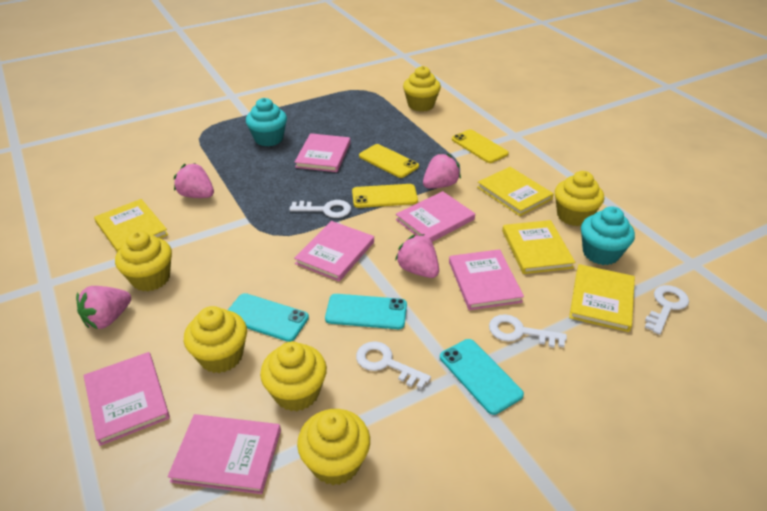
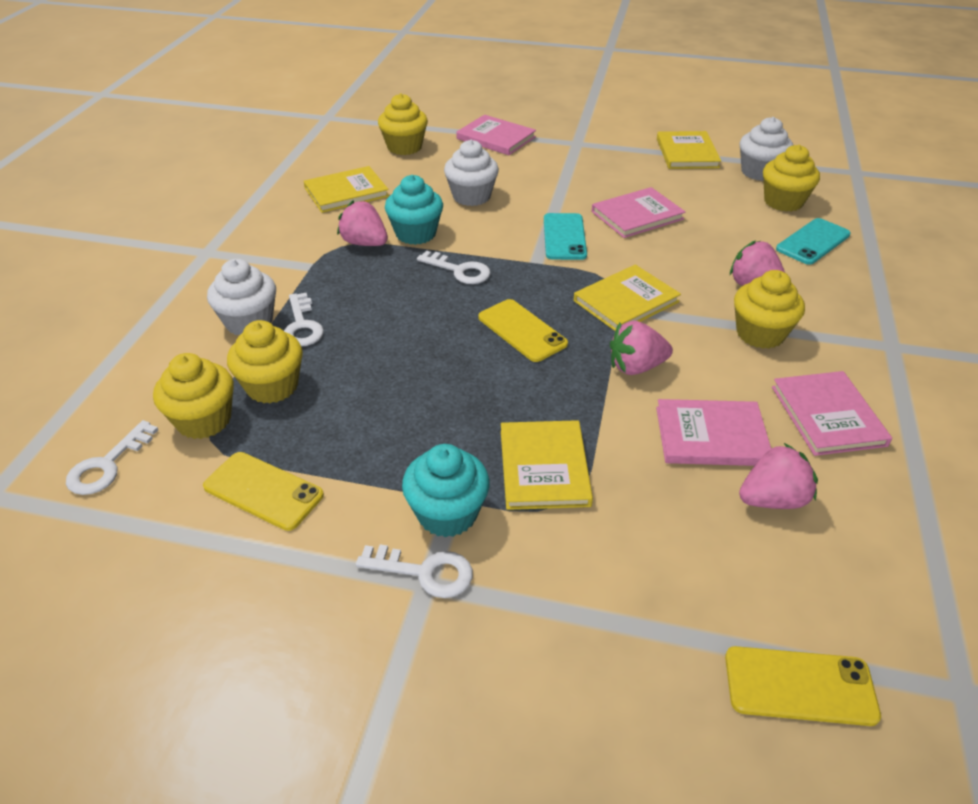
pink book: [84,352,170,446] [168,414,281,494] [294,221,374,281] [295,133,350,172] [396,191,475,242] [449,249,524,310] = 6 -> [456,115,536,155] [592,187,685,238] [656,399,771,466] [772,371,892,456] = 4
turquoise phone: [228,293,309,342] [325,294,407,329] [440,339,524,415] = 3 -> [544,213,587,260] [776,218,851,265] = 2
white cupcake: none = 0 -> [207,259,276,336] [444,140,499,206] [740,117,793,181] = 3
yellow cupcake: [115,231,172,292] [184,306,247,373] [260,342,327,411] [297,409,370,485] [403,66,441,112] [555,171,604,226] = 6 -> [153,353,234,439] [227,320,303,403] [378,93,428,155] [734,270,805,349] [763,145,820,212] = 5

